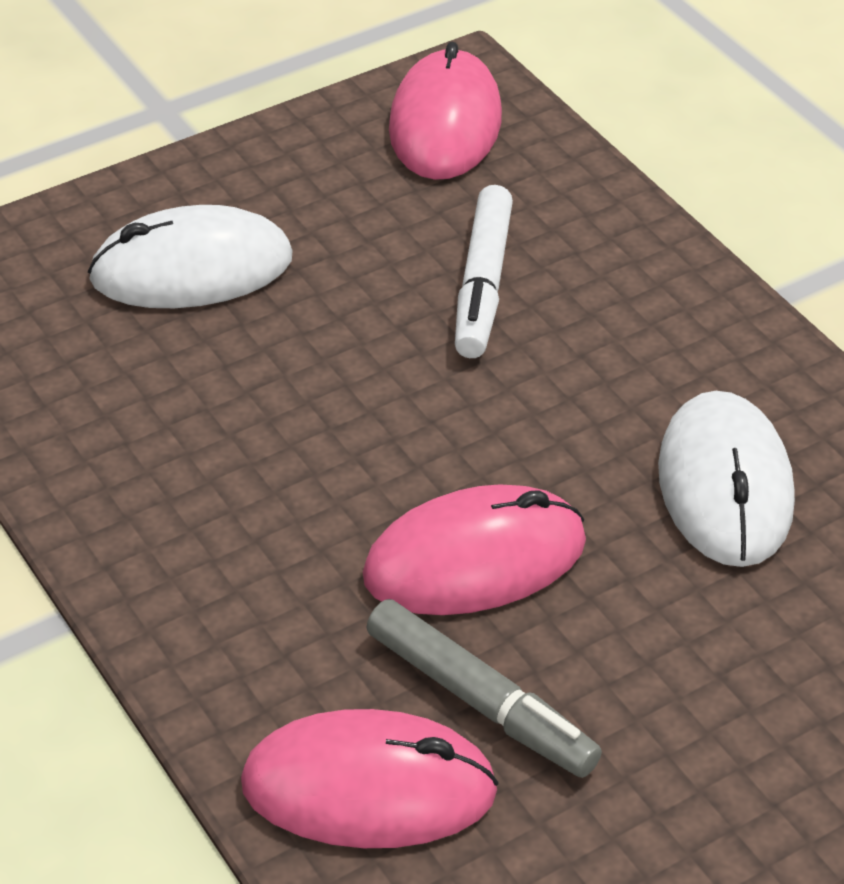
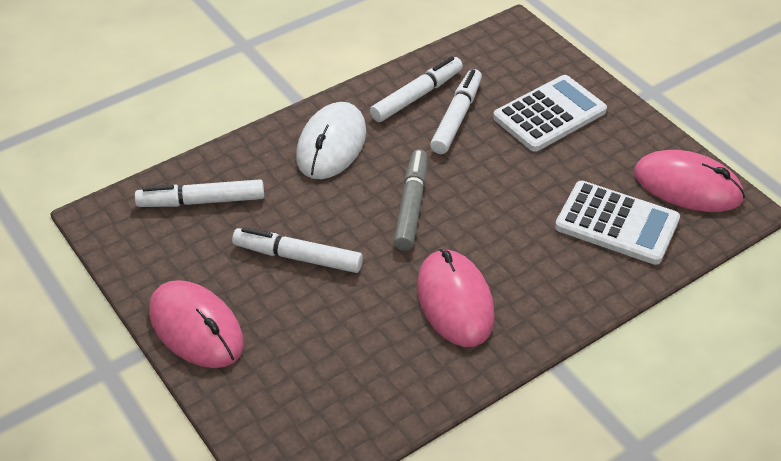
white calculator: none = 0 -> [493,75,607,152] [555,181,680,265] = 2
white marker: [455,185,513,358] = 1 -> [135,179,264,207] [232,227,363,273] [370,56,463,122] [430,69,482,154] = 4
white mouse: [88,205,293,308] [658,391,795,567] = 2 -> [296,102,366,179] = 1

